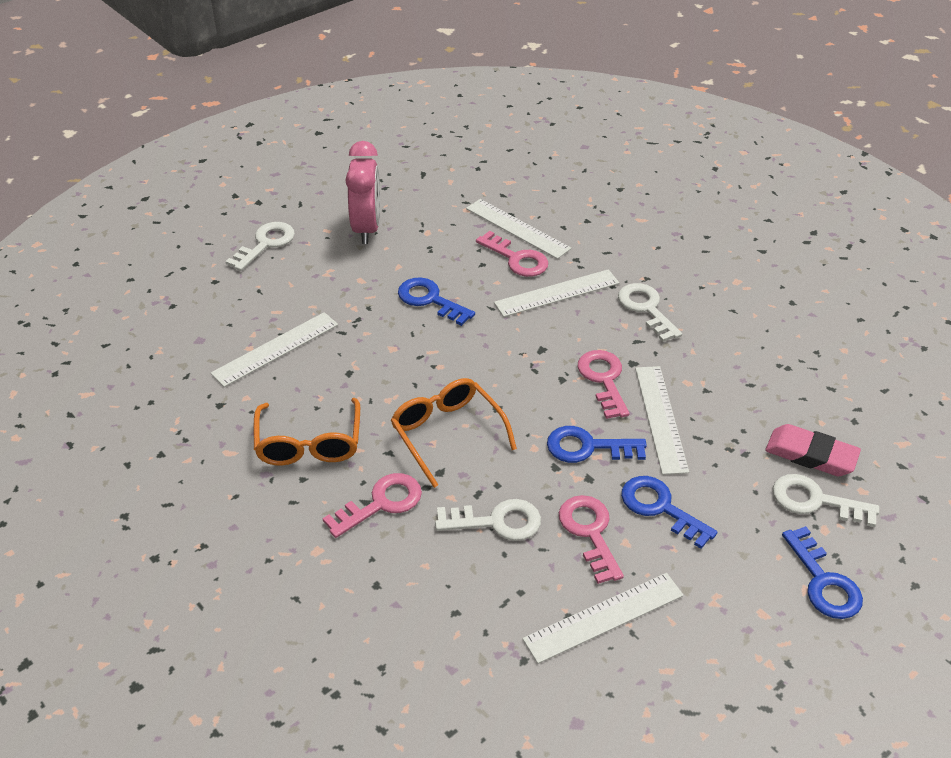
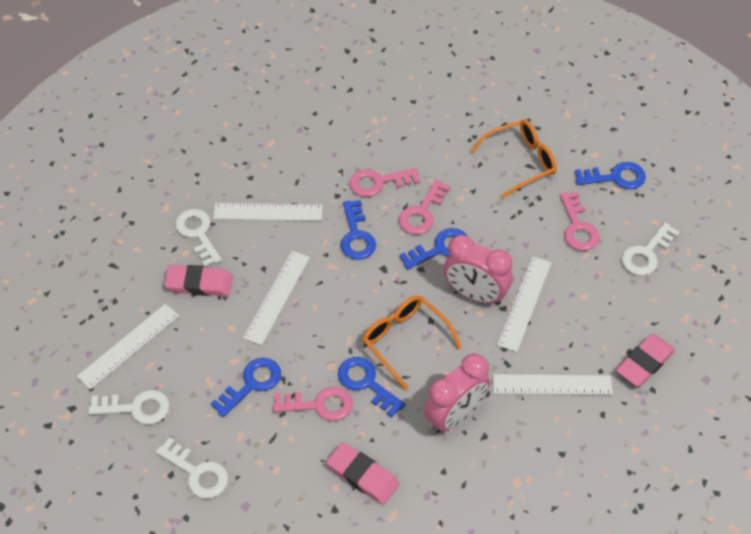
blue key: [398,277,475,326] [547,426,647,463] [621,476,717,549] [782,526,863,619] = 4 -> [210,358,281,417] [338,357,406,417] [341,200,376,260] [399,228,467,270] [575,162,646,189] = 5
pink clock: [345,141,380,244] = 1 -> [424,353,490,433] [443,235,513,305] = 2
pink eraser: [765,424,861,476] = 1 -> [164,265,233,296] [327,442,399,505] [616,334,675,387] = 3

